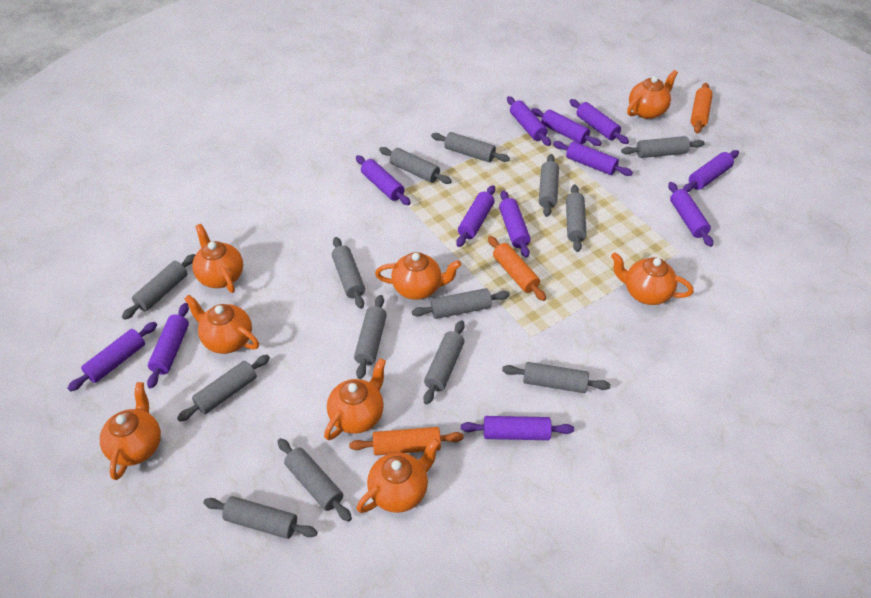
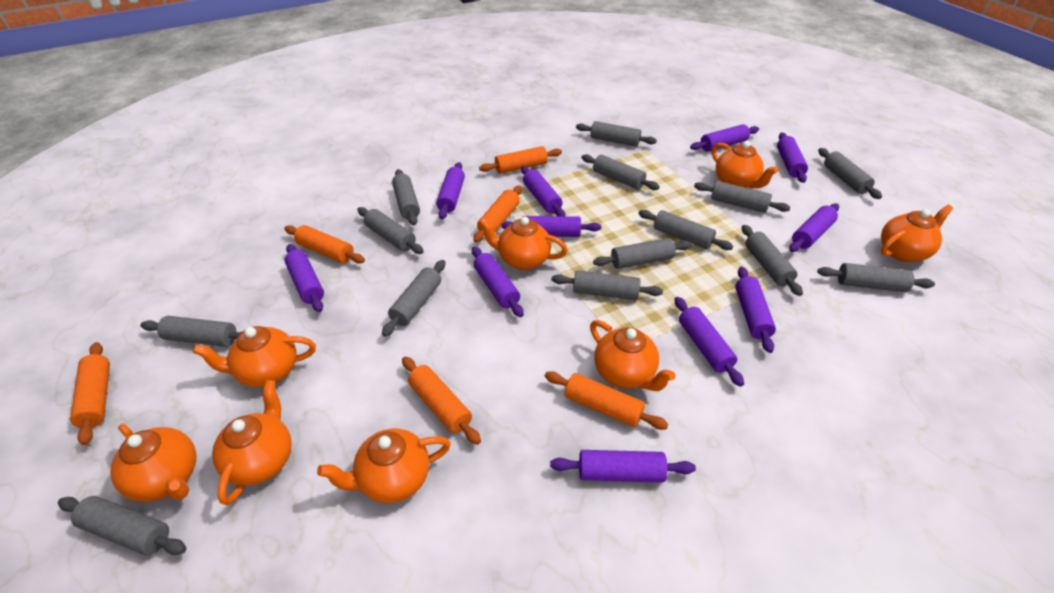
orange rolling pin: [349,427,464,455] [488,236,546,301] [691,83,713,134] = 3 -> [70,342,110,445] [284,225,365,263] [402,357,481,445] [473,185,522,242] [479,146,562,174] [545,371,668,430] = 6
purple rolling pin: [67,322,157,392] [147,303,189,389] [356,155,411,205] [456,185,495,247] [461,416,574,440] [499,190,531,258] [507,96,551,146] [531,108,601,146] [553,141,633,176] [569,99,629,144] [668,182,713,247] [683,150,739,192] = 12 -> [284,244,324,312] [436,162,465,219] [472,247,524,317] [501,216,601,237] [521,166,565,216] [550,450,696,483] [675,297,744,387] [690,124,759,152] [735,267,776,353] [777,133,808,183] [789,203,839,252] = 11

